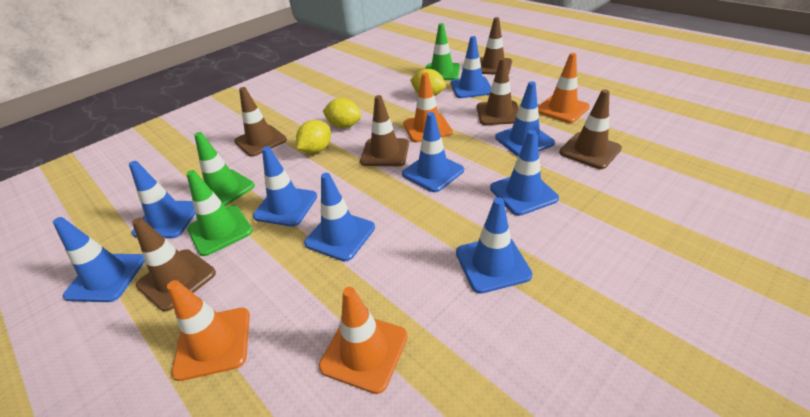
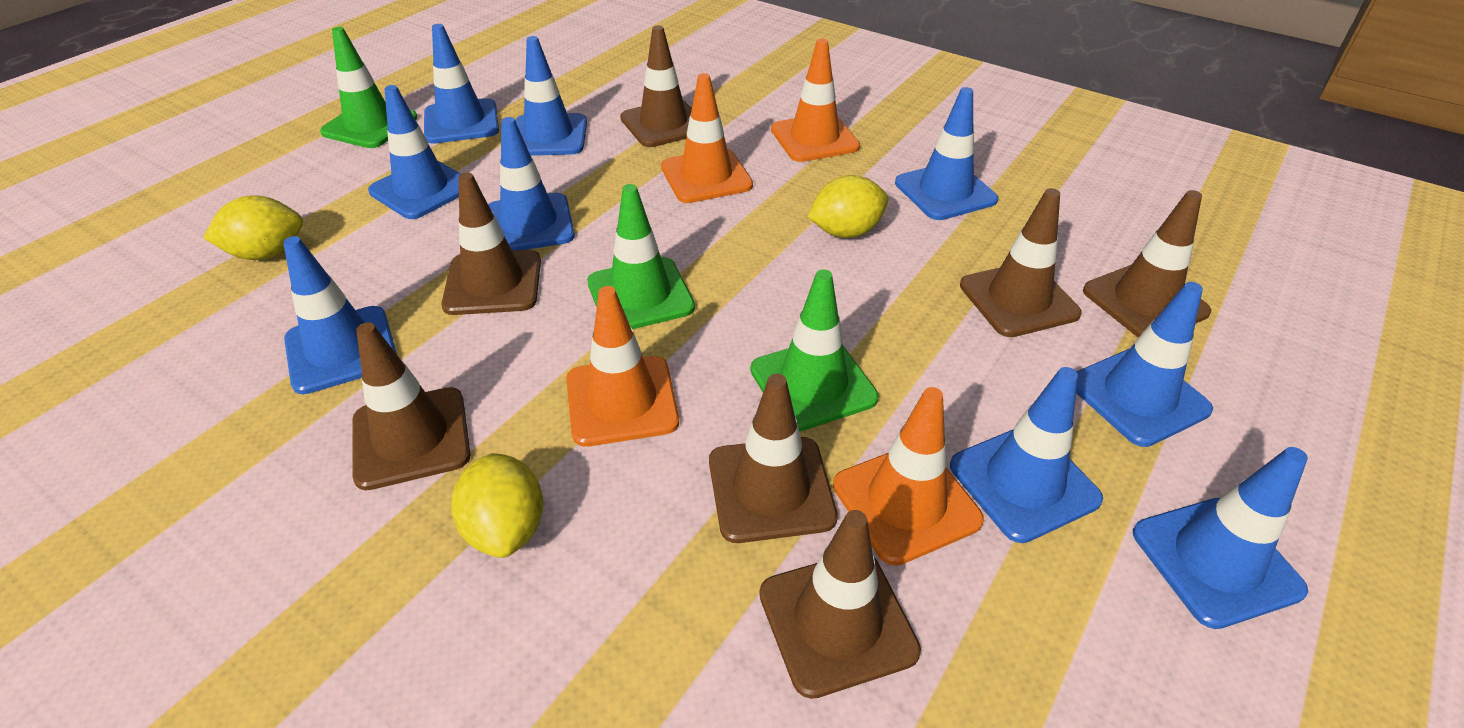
brown traffic cone: [132,218,216,311] [234,87,287,157] [360,95,409,166] [477,58,519,125] [480,17,512,75] [559,90,622,169] = 6 -> [352,322,470,490] [441,172,541,315] [620,25,692,147] [709,374,838,543] [759,510,921,699] [960,188,1082,337] [1083,190,1211,338] = 7

